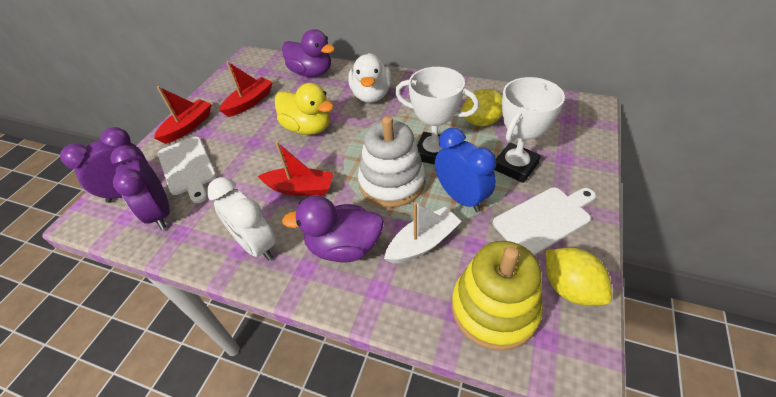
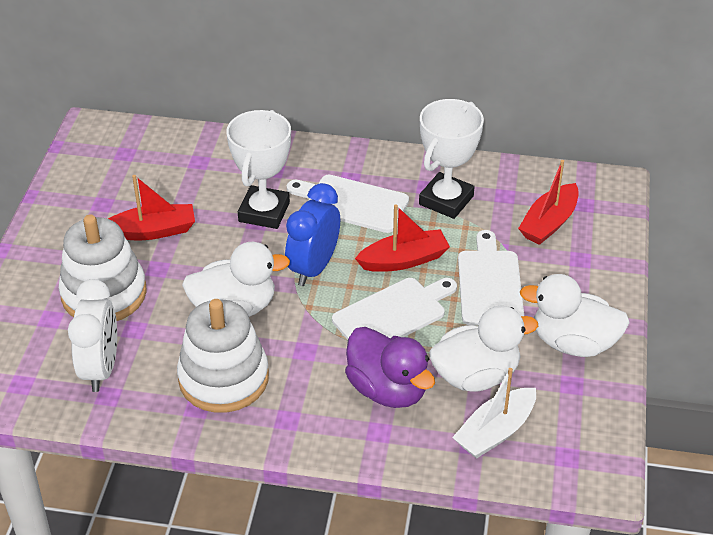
purple clock: [60,127,148,203] [110,145,170,230] = 2 -> none = 0
purple duck: [282,29,335,77] [282,196,384,262] = 2 -> [345,327,435,408] = 1
white cutting board: [158,137,217,203] [493,187,596,255] = 2 -> [287,175,409,233] [332,278,457,340] [458,230,524,326] = 3
white duck: [348,53,392,103] = 1 -> [182,242,290,317] [429,306,538,392] [520,274,630,357] = 3
white stacking toy: [358,116,425,208] = 1 -> [59,214,147,321] [177,299,269,413] = 2
yellow duck: [275,83,334,135] = 1 -> none = 0
yellow lemon: [461,89,503,126] [545,248,612,306] = 2 -> none = 0
yellow stacking toy: [451,241,543,351] = 1 -> none = 0

